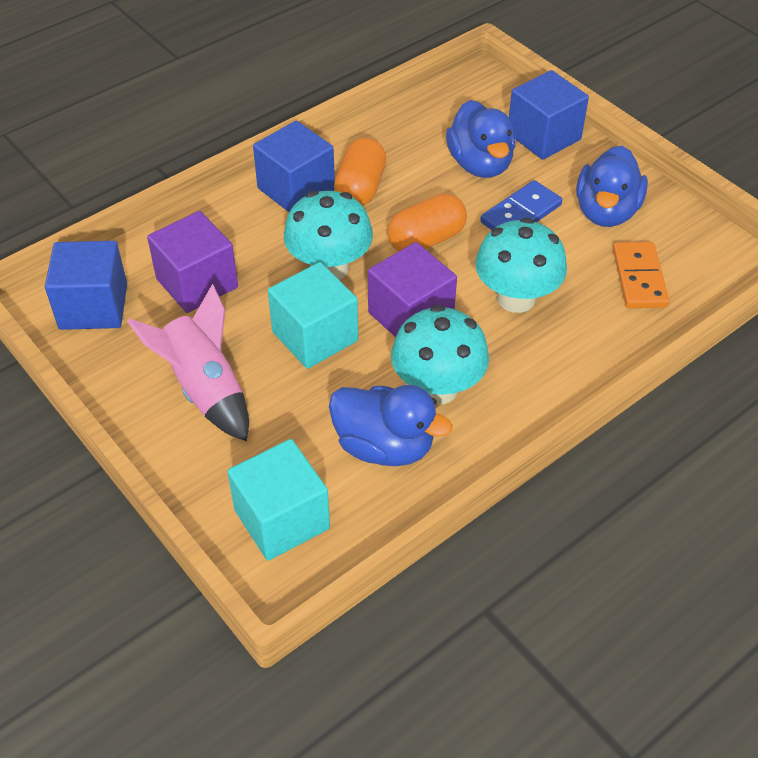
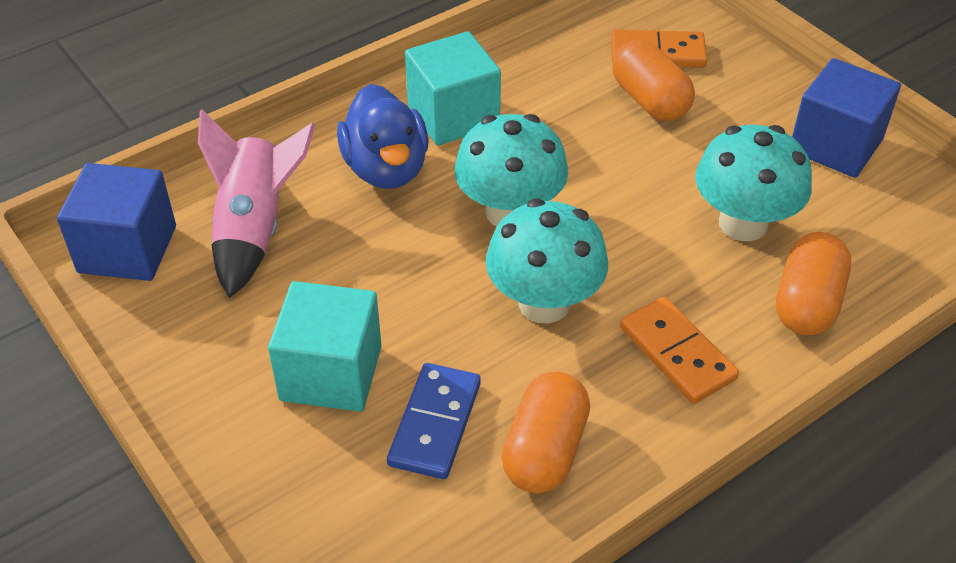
blue cube: [45,241,127,330] [253,121,335,212] [509,70,589,160] = 3 -> [57,163,176,281] [792,58,901,178] = 2
blue duck: [329,385,453,466] [446,100,515,178] [576,146,648,227] = 3 -> [337,84,428,189] = 1
orange capsule: [334,138,386,206] [387,193,467,251] = 2 -> [502,372,590,493] [612,39,695,121] [776,232,851,335] = 3
orange domino: [613,242,669,308] = 1 -> [611,29,707,68] [620,297,739,404] = 2
purple cube: [147,211,238,313] [368,242,457,337] = 2 -> none = 0

